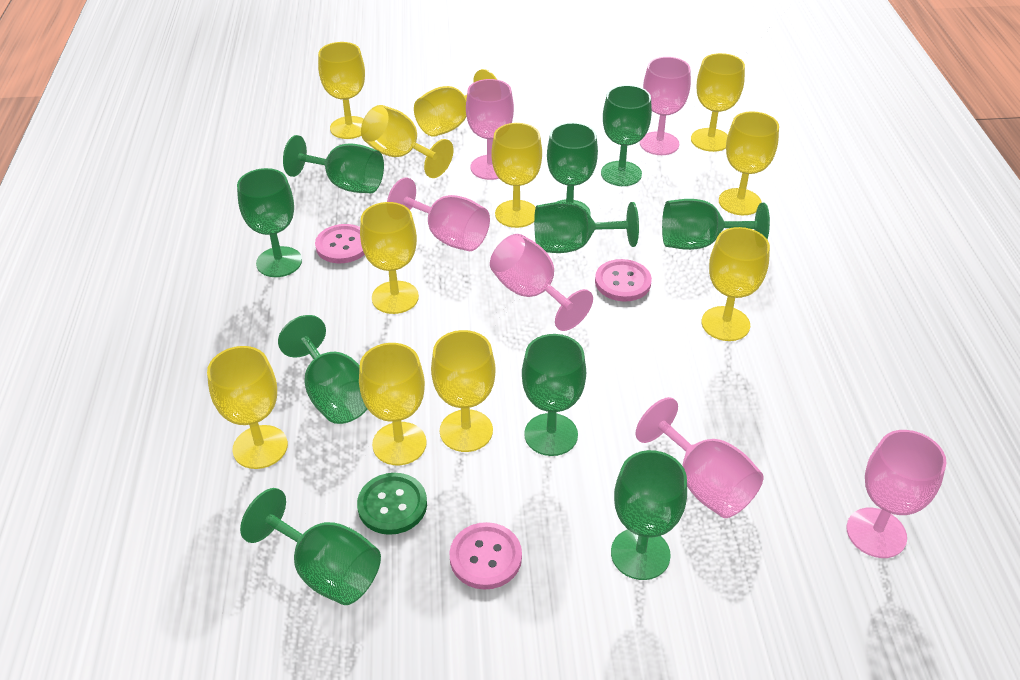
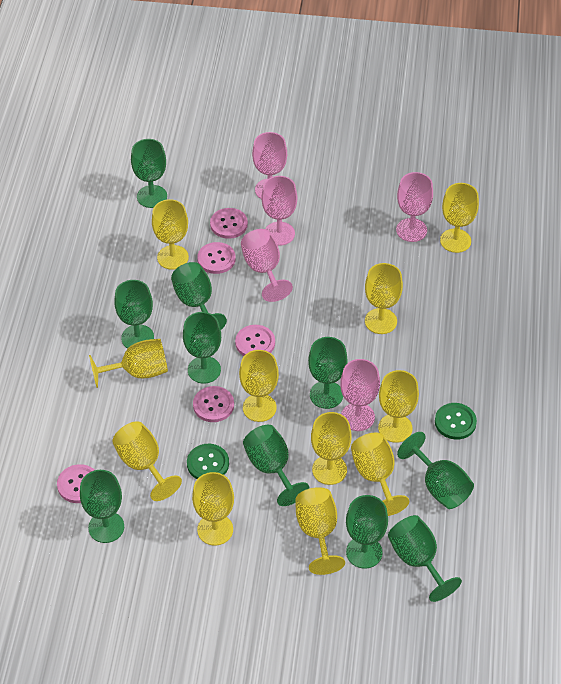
green button: [357,473,427,535] = 1 -> [187,444,229,479] [435,403,477,440] = 2
pink button: [315,224,365,263] [449,522,522,590] [595,259,652,301] = 3 -> [57,464,95,503] [193,386,234,422] [197,242,236,274] [210,208,248,239] [235,325,275,356] = 5
pink goblet: [387,177,490,251] [466,79,514,180] [490,234,593,331] [636,397,763,518] [640,57,691,155] [847,430,947,558] = 6 -> [241,229,293,302] [252,132,287,199] [261,176,297,246] [340,359,380,431] [396,172,433,242] = 5

